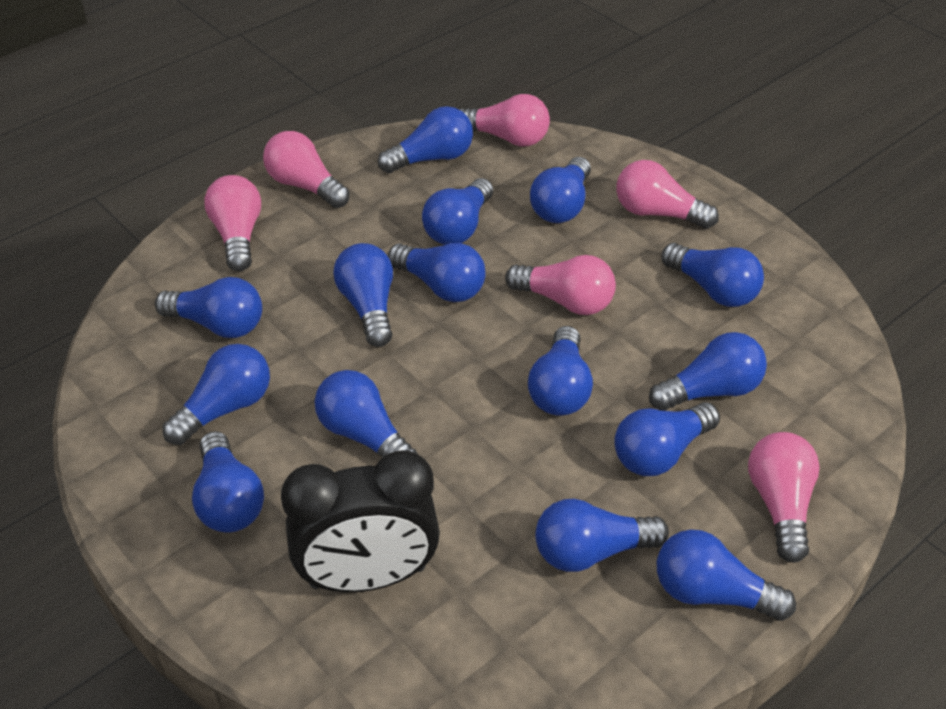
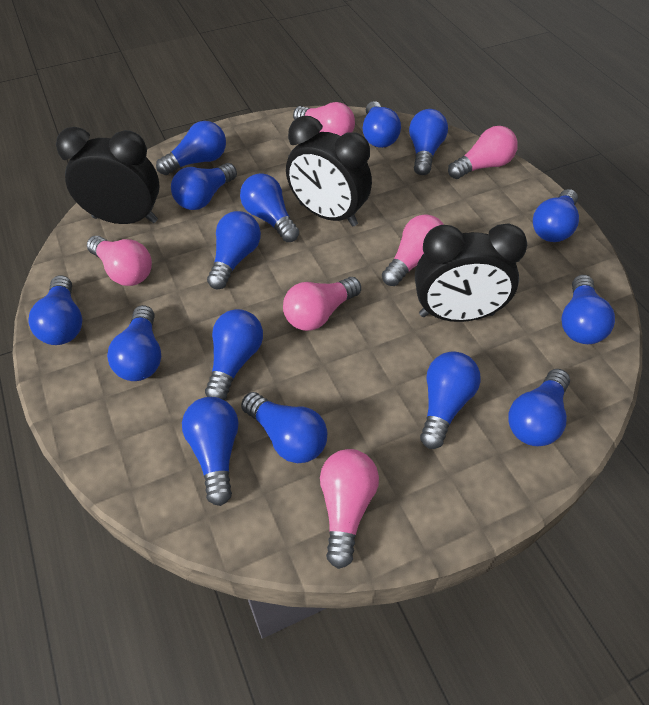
black clock: [281,450,440,592] = 1 -> [56,127,160,224] [286,116,372,226] [415,223,527,322] = 3

